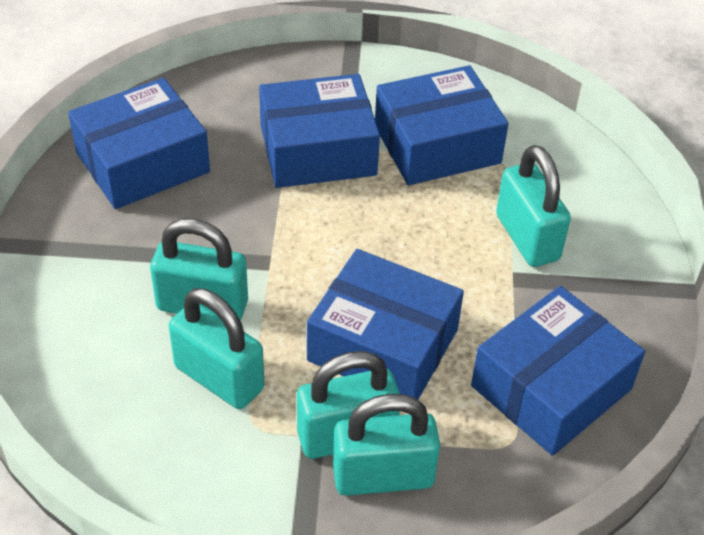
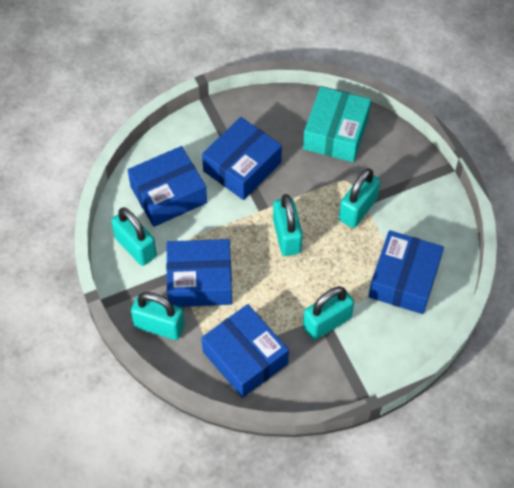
turquoise box: none = 0 -> [303,87,371,162] = 1

